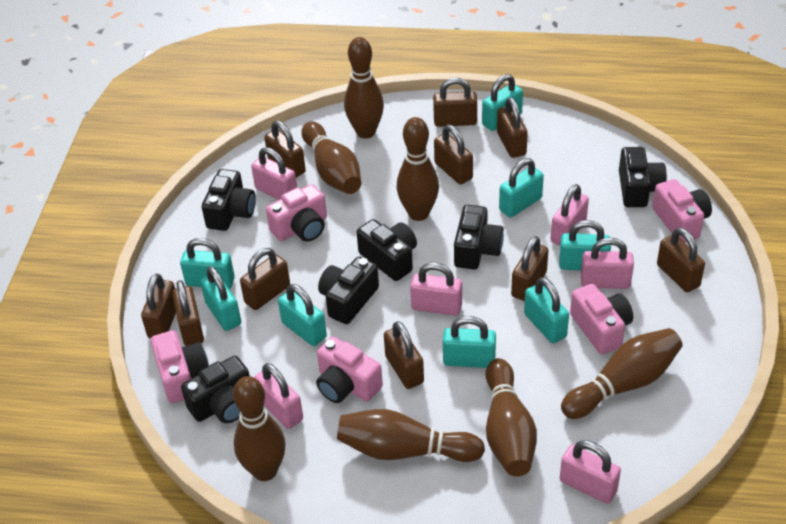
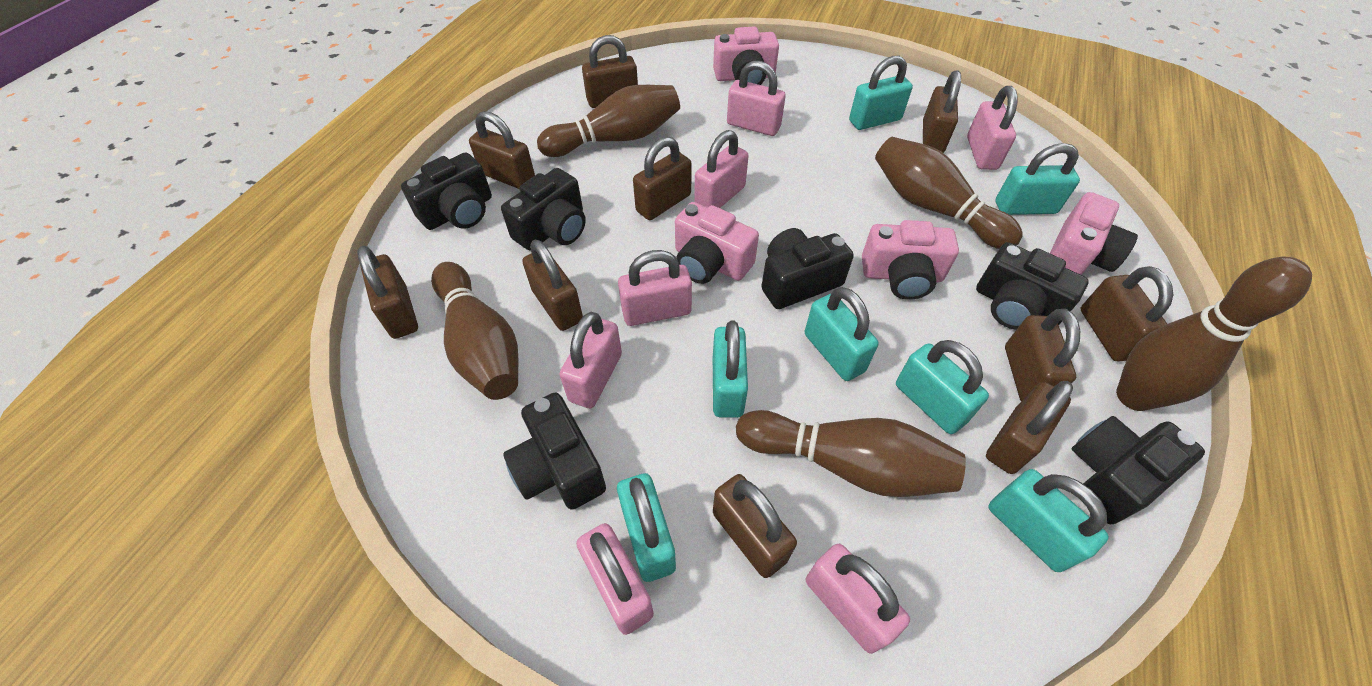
brown bowling pin: [233,376,286,481] [301,121,361,194] [337,409,485,462] [344,37,384,139] [397,117,439,221] [486,358,537,477] [561,328,683,419] = 7 -> [431,262,519,400] [537,85,680,157] [736,410,966,497] [875,137,1023,249] [1116,257,1312,411] = 5
pink camera: [151,330,209,403] [266,184,327,242] [316,337,383,403] [570,284,633,354] [652,179,712,242] = 5 -> [675,202,759,284] [713,27,779,85] [862,220,959,300] [1050,192,1138,275] = 4
pink padlock: [251,147,297,200] [254,363,303,429] [410,263,462,316] [551,184,589,246] [560,440,621,504] [581,237,634,289] = 6 -> [560,312,622,408] [576,523,654,635] [618,250,692,326] [694,130,749,208] [727,61,786,136] [806,544,910,654] [967,86,1018,170] = 7
turquoise padlock: [180,238,235,289] [200,266,241,331] [278,284,327,346] [443,316,496,368] [482,74,523,131] [499,158,544,217] [524,277,569,343] [559,220,611,271] = 8 -> [617,473,676,582] [713,321,748,418] [805,287,879,381] [849,56,913,130] [896,340,989,434] [988,469,1109,572] [995,143,1080,215] = 7

